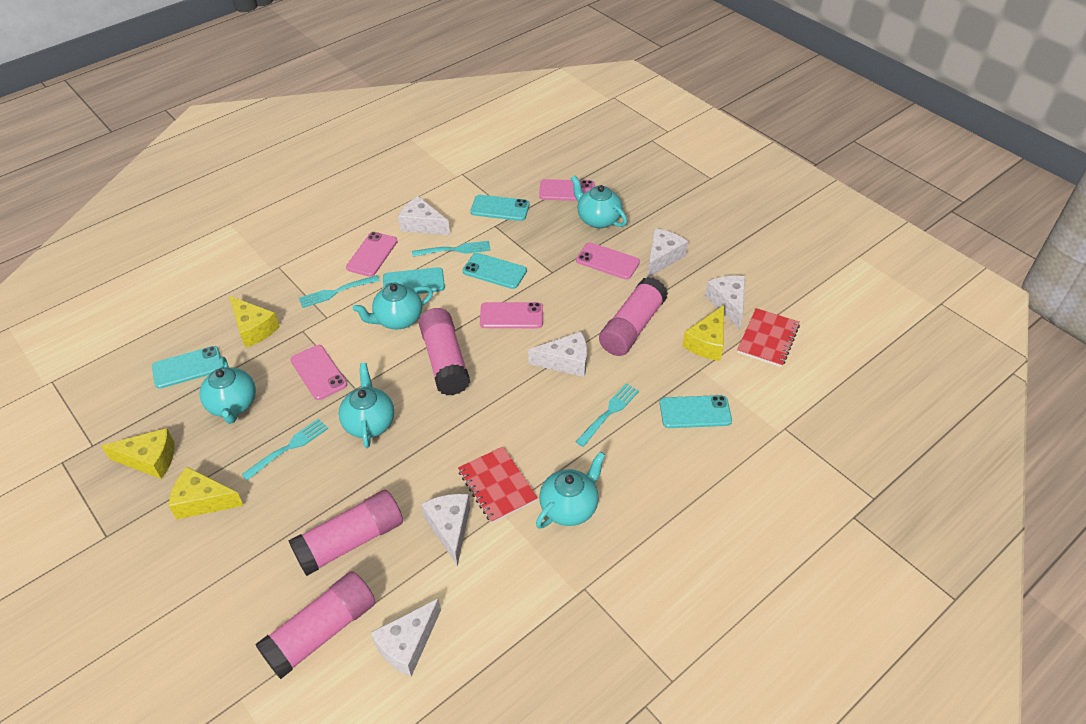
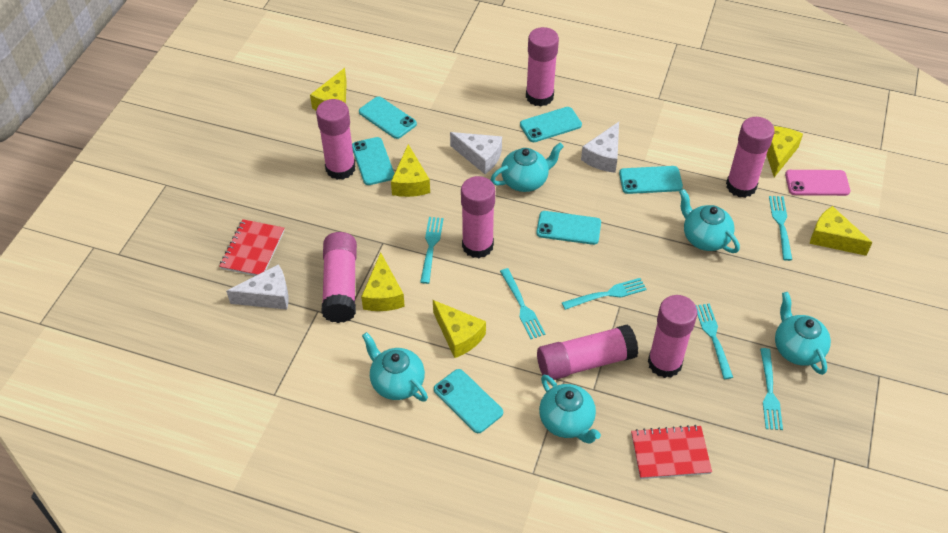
pink glue stick: [255,571,376,679] [288,490,403,576] [419,308,470,395] [599,277,668,356] = 4 -> [316,99,355,180] [321,232,357,323] [461,176,495,258] [526,27,559,106] [537,324,638,381] [648,295,697,378] [726,117,775,198] = 7
pink phone: [290,345,347,400] [346,232,398,277] [480,302,543,328] [539,179,595,201] [576,242,640,280] = 5 -> [785,170,850,196] = 1
turquoise fork: [241,418,328,480] [299,275,380,308] [412,241,491,257] [576,383,639,447] = 4 -> [420,217,443,284] [500,268,545,339] [562,278,647,310] [696,303,733,379] [760,348,783,430] [769,196,792,261] = 6
turquoise phone: [152,346,221,389] [383,267,445,294] [463,253,527,289] [470,195,530,221] [660,395,732,428] = 5 -> [352,137,395,185] [359,96,417,139] [434,369,503,433] [520,107,582,142] [536,211,601,245] [619,166,683,194] = 6
white cheese: [371,598,441,676] [398,196,450,235] [421,494,470,566] [528,332,587,377] [647,228,688,277] [705,275,745,330] = 6 -> [226,264,289,309] [450,132,502,174] [581,122,619,173] = 3
yellow cheese: [101,428,174,479] [169,467,244,520] [229,296,280,348] [682,305,724,361] = 4 -> [310,68,347,110] [361,252,405,311] [391,144,430,197] [433,300,486,358] [767,126,803,177] [810,206,873,256] = 6

